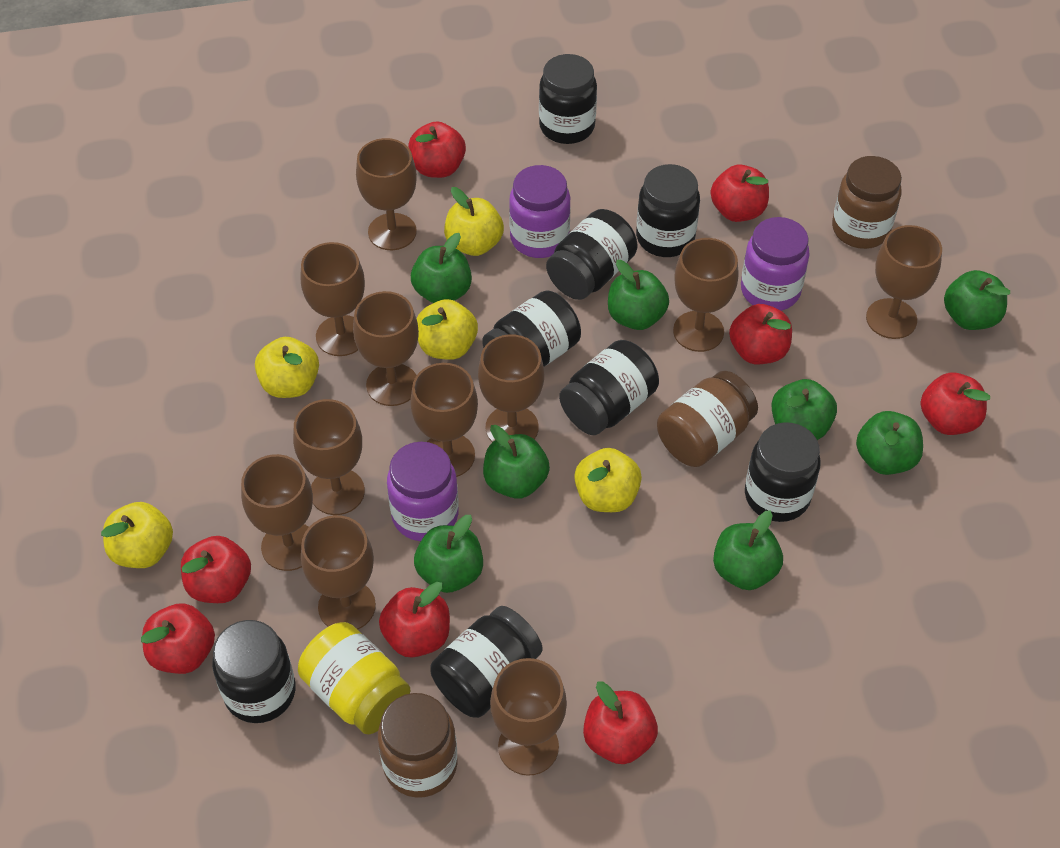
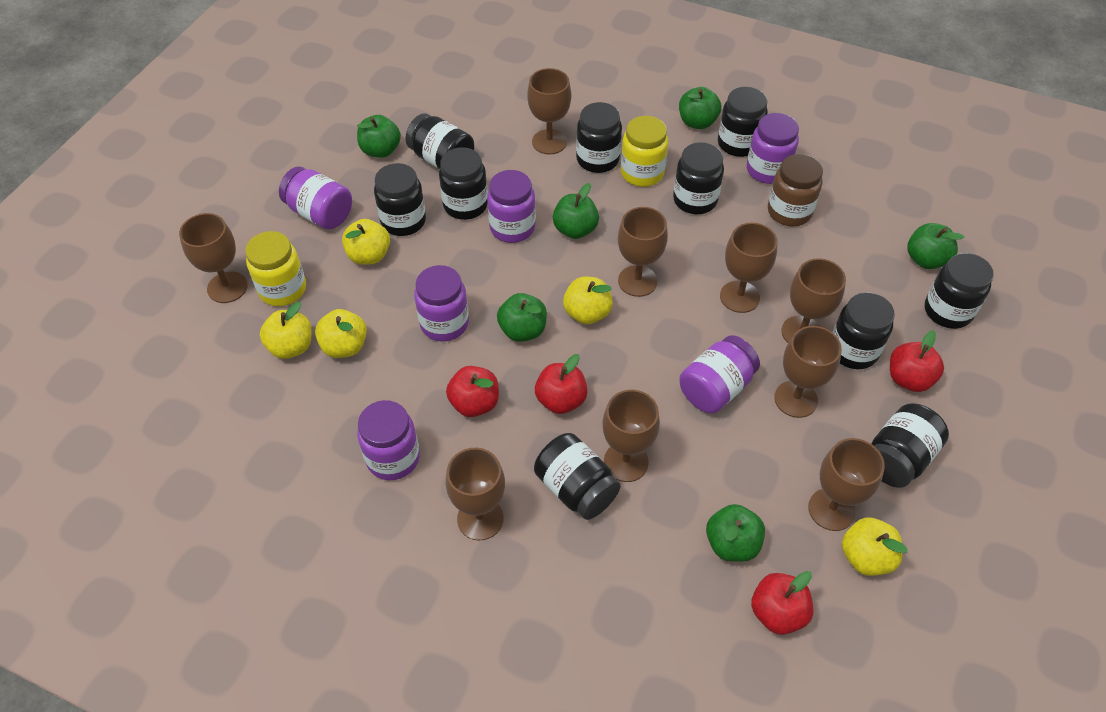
black jar: [212,620,296,723] [430,606,543,718] [482,290,581,366] [539,54,597,144] [546,209,638,300] [559,340,659,435] [636,164,700,257] [745,422,821,522] = 8 -> [374,163,426,236] [405,113,474,169] [439,147,488,220] [534,433,621,520] [576,102,622,173] [673,142,724,214] [718,87,768,157] [832,292,895,369] [871,403,949,488] [925,253,994,329] = 10
brown goblet: [241,454,313,571] [293,399,365,515] [301,242,365,356] [301,515,376,630] [353,291,419,406] [356,138,417,250] [410,363,478,477] [478,334,544,442] [490,658,567,776] [673,238,739,352] [866,225,942,339] = 11 -> [179,213,248,303] [446,448,505,540] [527,68,571,155] [602,390,660,482] [618,207,668,297] [720,223,778,313] [774,326,842,418] [781,258,846,343] [808,438,885,531] = 9
brown jar: [378,693,457,798] [657,371,758,467] [832,156,902,249] = 3 -> [768,154,823,226] = 1
green apple: [411,233,472,303] [414,515,483,593] [483,425,550,499] [608,260,669,330] [713,510,783,590] [771,379,837,440] [856,411,923,475] [944,270,1010,330] = 8 -> [357,115,401,158] [497,293,547,342] [553,183,599,239] [679,87,721,129] [706,504,765,562] [907,223,964,269] = 6
purple jar: [387,442,459,541] [509,165,571,258] [741,217,810,311] = 3 -> [279,167,352,229] [357,400,420,480] [414,265,469,341] [487,170,536,243] [679,335,760,413] [747,113,799,184] = 6
red apple: [141,603,215,674] [181,536,251,603] [379,582,450,658] [408,121,466,178] [583,682,658,764] [710,165,769,222] [729,304,792,364] [920,373,990,435] = 8 -> [446,366,499,417] [535,354,588,414] [751,571,814,635] [890,330,944,392] = 4
yellow jar: [298,622,410,734] = 1 -> [245,231,306,306] [621,116,668,187] = 2

